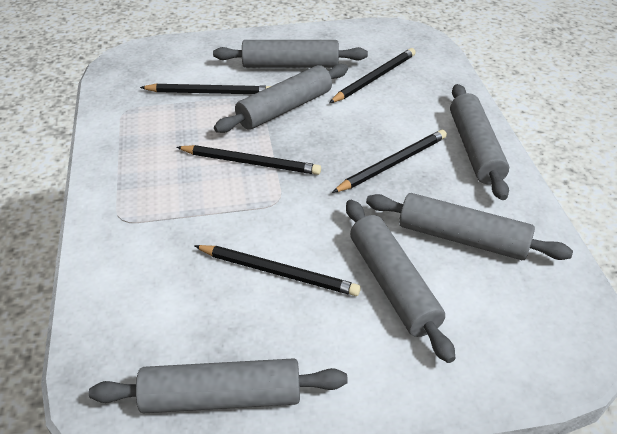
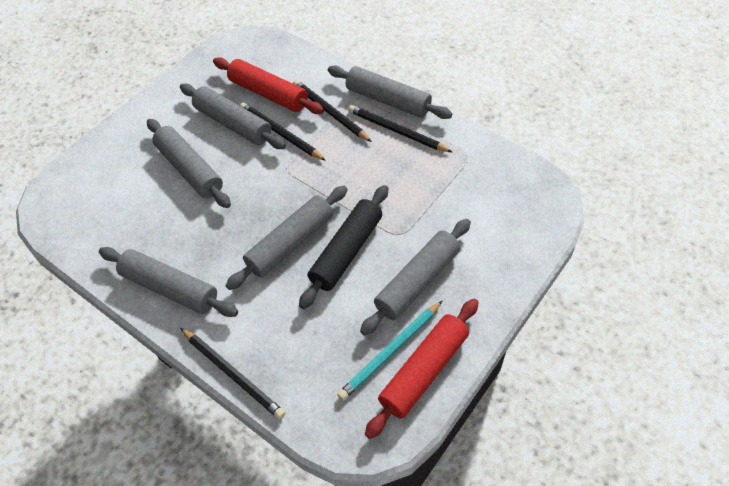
black pencil: [140,84,271,94] [176,145,321,175] [194,245,361,296] [329,48,416,103] [332,130,447,193] = 5 -> [180,328,286,419] [240,102,326,161] [293,80,372,142] [348,105,452,152] = 4
black rolling pin: none = 0 -> [299,185,388,309] = 1
red rolling pin: none = 0 -> [213,57,324,114] [365,299,479,439] = 2
turquoise pencil: none = 0 -> [337,301,442,401] = 1

